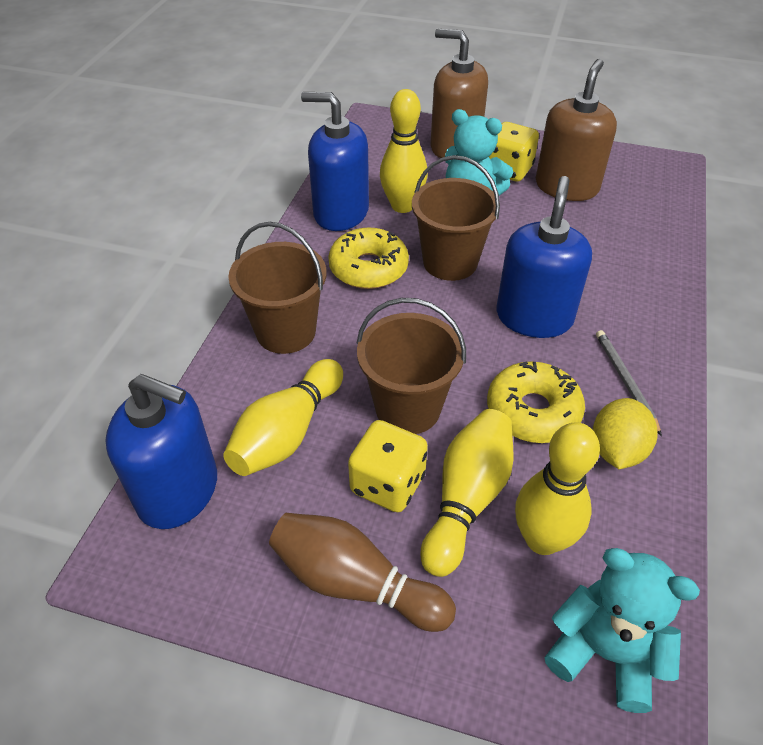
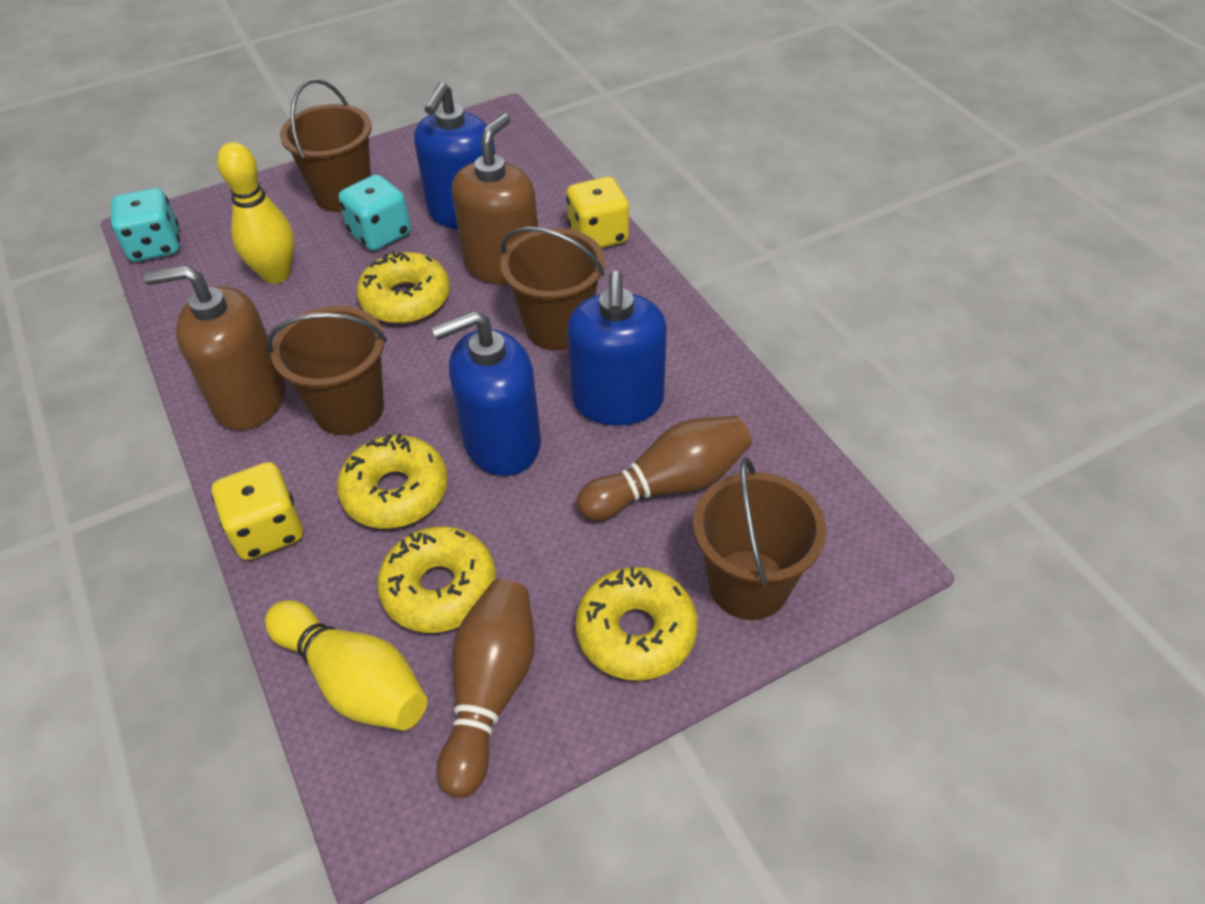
brown bowling pin: [269,513,456,632] = 1 -> [437,579,535,798] [577,416,752,521] = 2
brown bucket: [229,222,326,354] [357,298,466,434] [412,155,500,281] = 3 -> [267,306,387,435] [280,79,372,212] [500,227,605,350] [693,457,826,620] = 4
grey pencil: [596,330,662,436] = 1 -> none = 0
turquoise dice: none = 0 -> [111,188,180,262] [338,174,411,251] = 2
turquoise teddy bear: [445,109,513,196] [544,548,700,713] = 2 -> none = 0
yellow bowling pin: [223,359,343,476] [380,89,428,213] [420,409,513,577] [515,422,600,555] = 4 -> [217,142,294,284] [265,600,427,730] = 2
yellow donut: [328,227,409,289] [487,361,585,443] = 2 -> [337,434,448,528] [357,251,450,324] [377,526,496,633] [575,567,698,681] = 4
yellow lemon: [593,398,657,469] = 1 -> none = 0

